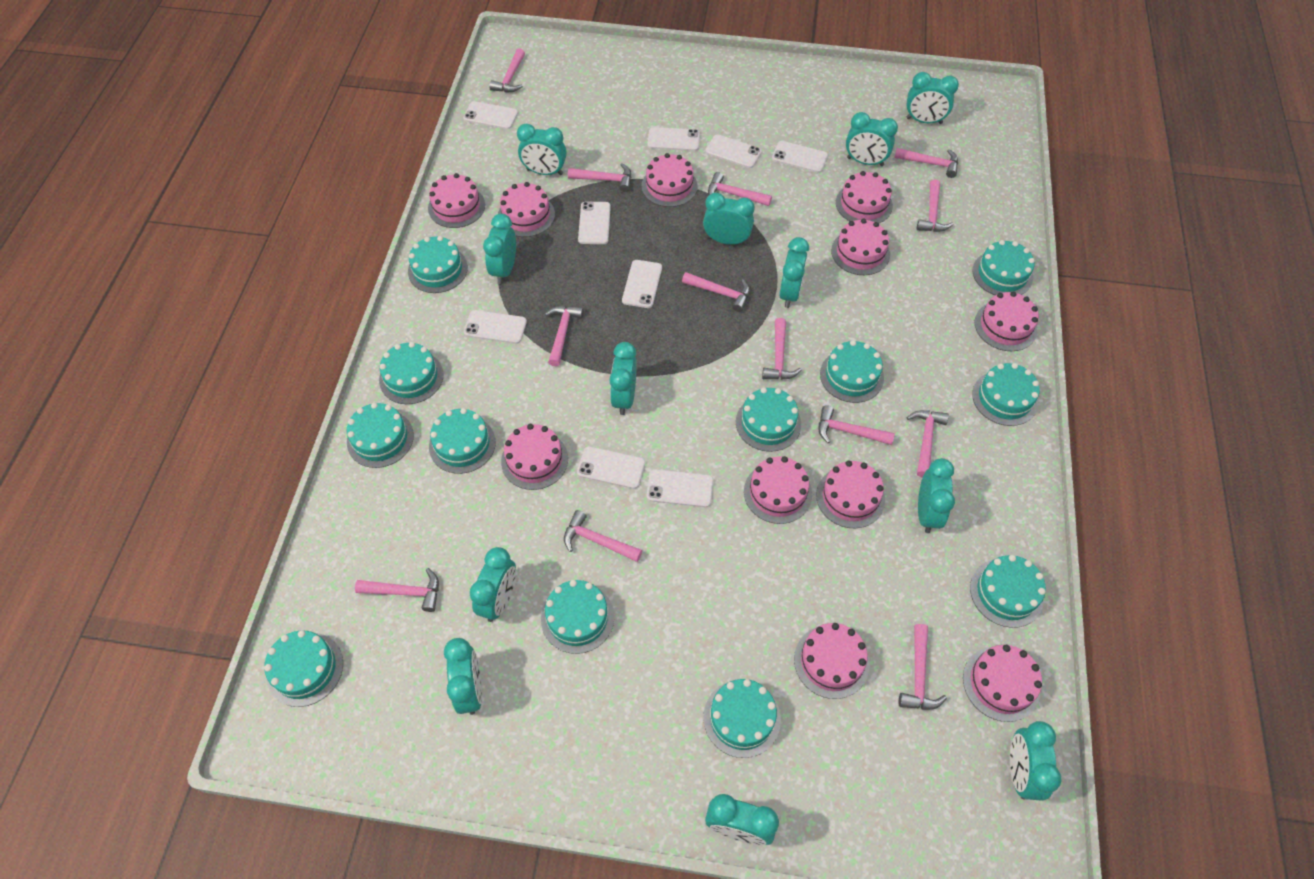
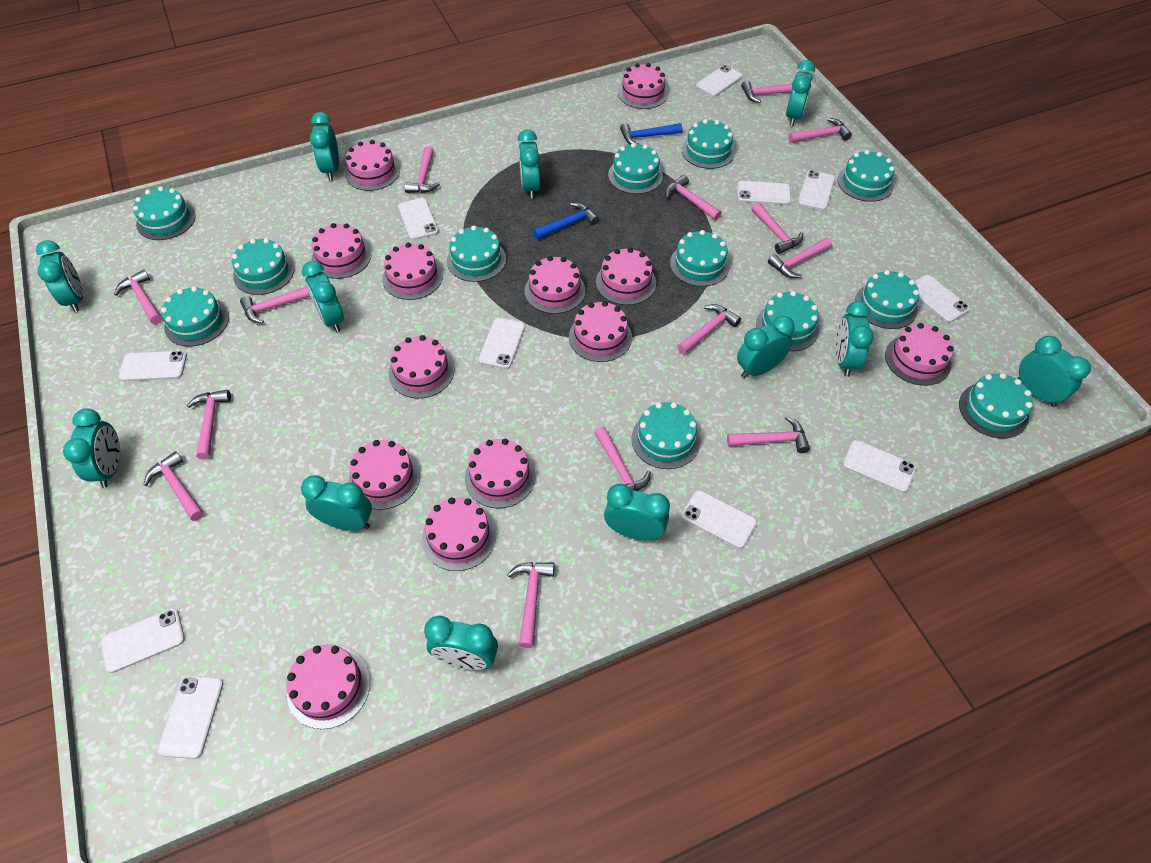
blue hammer: none = 0 -> [533,203,599,240] [620,123,682,145] = 2
pink cake: [428,173,485,228] [498,182,555,237] [501,424,568,490] [642,153,698,207] [744,456,812,524] [794,623,870,699] [816,460,885,528] [831,218,890,275] [836,171,893,223] [963,645,1042,722] [975,291,1039,351] = 11 -> [286,645,370,729] [312,223,372,279] [345,140,400,191] [349,440,420,510] [382,243,443,300] [389,335,454,399] [422,497,496,571] [465,439,536,508] [525,256,585,314] [569,301,632,362] [596,248,656,305] [618,63,668,109] [885,323,954,386] = 13
pink hammer: [355,568,439,612] [489,48,525,92] [545,306,584,366] [564,510,642,562] [568,163,631,192] [682,272,750,312] [708,172,772,206] [762,318,801,380] [819,405,895,445] [894,148,958,178] [899,624,947,710] [907,410,949,478] [917,180,953,232] = 13 -> [114,270,162,324] [144,451,204,521] [187,390,231,460] [240,286,310,324] [404,146,440,193] [507,562,555,648] [595,427,651,491] [665,175,722,220] [677,304,741,354] [727,416,810,453] [741,81,792,103] [751,202,803,254] [768,238,832,278] [789,118,852,143] = 14
white phone: [463,101,518,129] [464,310,527,344] [577,446,645,489] [578,202,611,244] [622,260,662,308] [647,127,700,151] [647,469,713,507] [705,134,762,168] [772,141,828,173] = 9 -> [101,608,185,673] [118,351,187,381] [158,675,223,759] [398,198,439,240] [478,318,525,369] [681,490,757,549] [696,65,743,97] [737,181,791,205] [798,170,835,210] [843,440,916,493] [915,275,970,323] = 11

